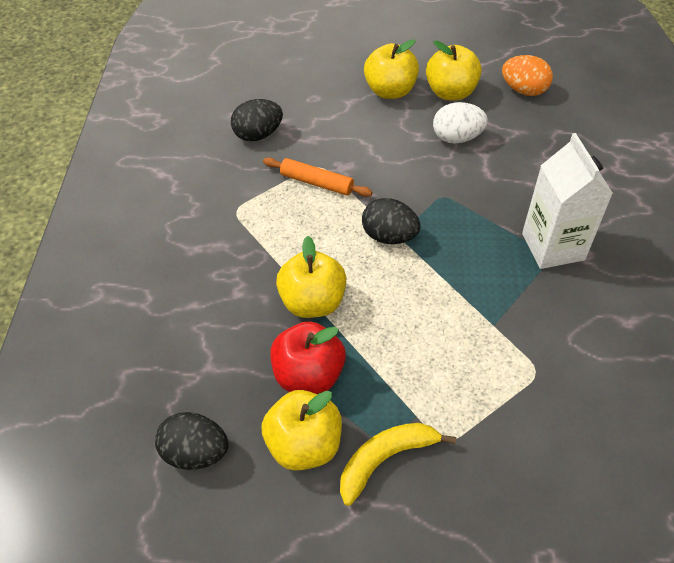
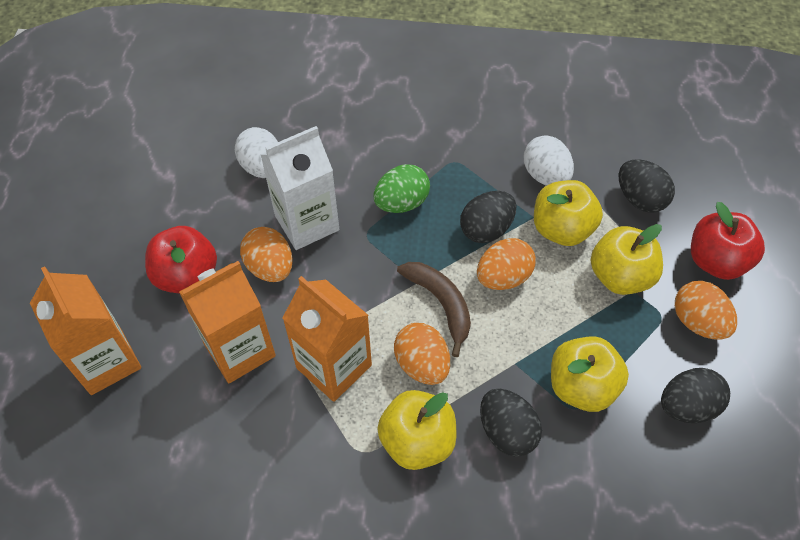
black egg: [155,412,229,470] [231,99,283,141] [362,198,421,244] = 3 -> [460,191,516,243] [480,389,542,457] [619,159,675,213] [661,368,730,423] = 4
brown banana: none = 0 -> [397,262,471,357] = 1
green egg: none = 0 -> [374,164,430,213] = 1
orange carton: none = 0 -> [30,266,141,395] [179,261,276,383] [282,276,372,402] = 3
orange egg: [502,55,553,96] = 1 -> [240,227,293,282] [394,323,450,385] [477,238,536,290] [675,281,737,340] = 4
orange rolling pin: [263,157,372,197] = 1 -> none = 0
red apple: [270,321,346,394] = 1 -> [145,226,217,294] [691,202,765,280] = 2
white egg: [433,102,488,144] = 1 -> [235,127,278,178] [524,136,574,186] = 2
yellow banana: [340,423,456,506] = 1 -> none = 0

